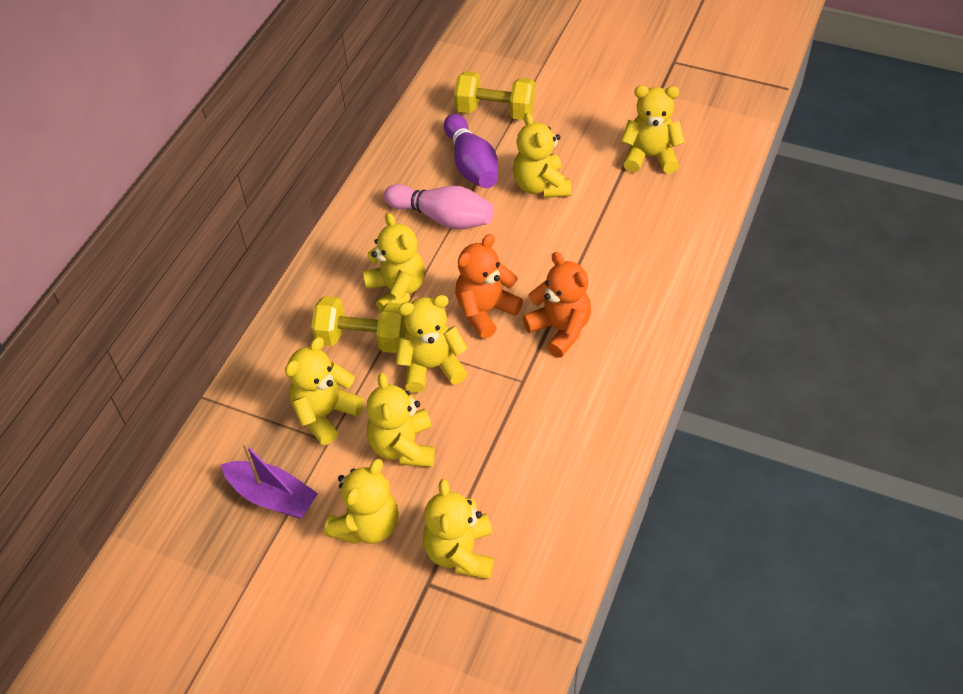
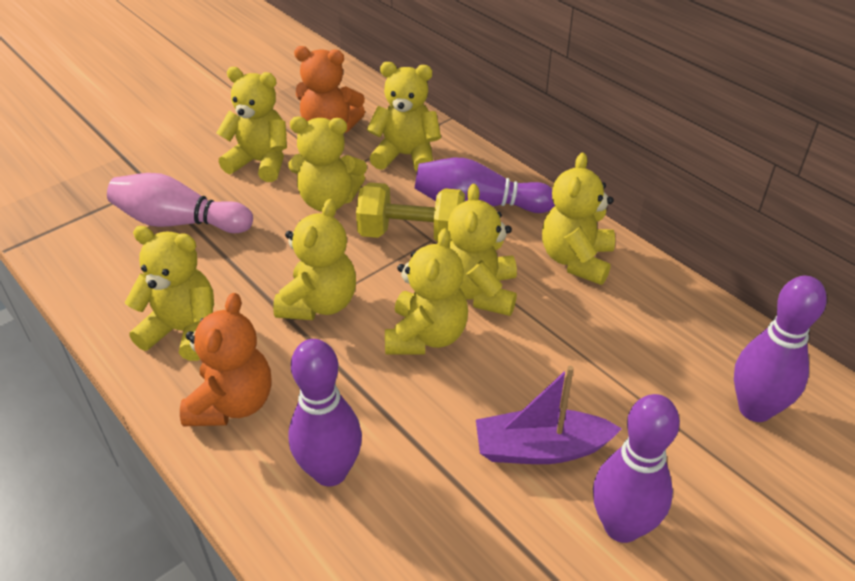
purple bowling pin: [444,114,498,188] = 1 -> [288,339,362,487] [414,158,555,213] [593,394,680,543] [734,276,827,422] = 4
yellow dumbbell: [311,296,407,353] [454,71,535,120] = 2 -> [356,182,465,242] = 1

